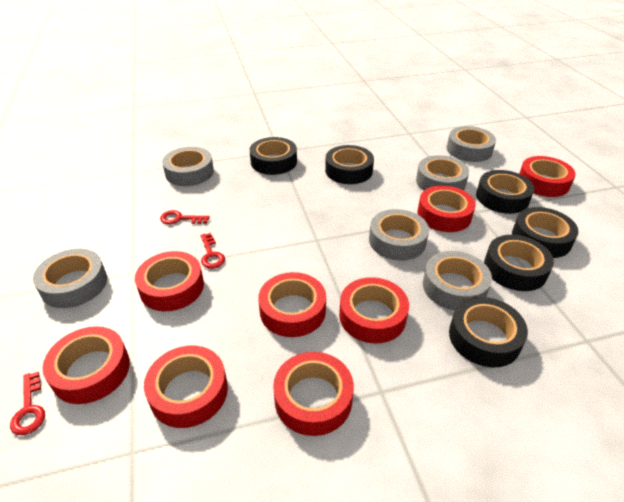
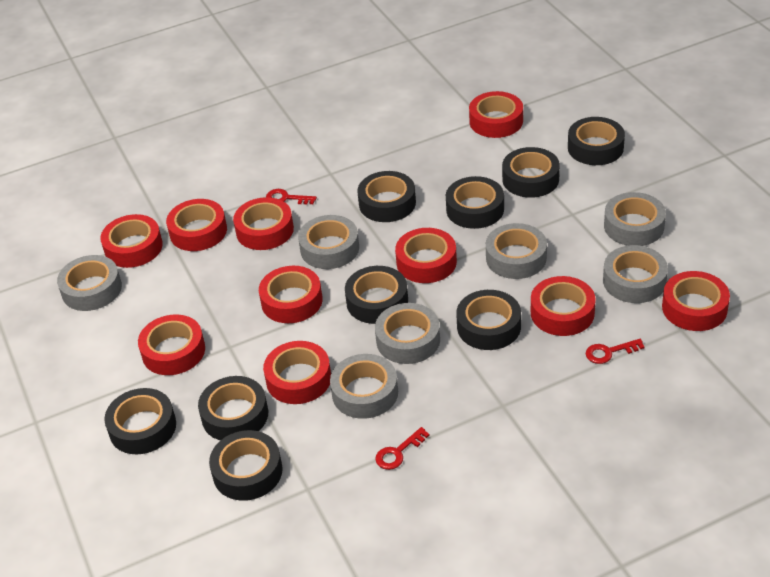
black tape: [250,137,297,175] [325,145,374,184] [449,297,528,367] [476,170,534,214] [484,235,554,291] [512,207,579,258] = 6 -> [104,388,176,454] [198,376,268,440] [209,430,283,501] [345,266,408,324] [357,171,416,222] [446,176,504,229] [456,290,521,350] [502,147,560,198] [568,117,625,165] = 9
grey tape: [33,249,107,308] [162,147,214,186] [369,209,429,260] [416,155,469,190] [423,251,492,311] [447,126,496,162] = 6 -> [57,255,122,311] [298,215,359,269] [330,354,398,419] [375,303,440,364] [486,223,547,279] [603,245,668,303] [604,192,666,246] = 7
red tape: [43,326,130,404] [135,251,204,311] [144,346,228,428] [258,272,326,337] [273,352,354,436] [339,277,409,344] [417,186,476,232] [519,156,576,197] = 8 -> [101,214,163,268] [138,315,205,375] [166,199,227,251] [233,197,294,250] [259,266,323,323] [263,341,331,404] [395,228,457,283] [469,91,523,138] [531,276,596,336] [662,271,730,331] = 10

